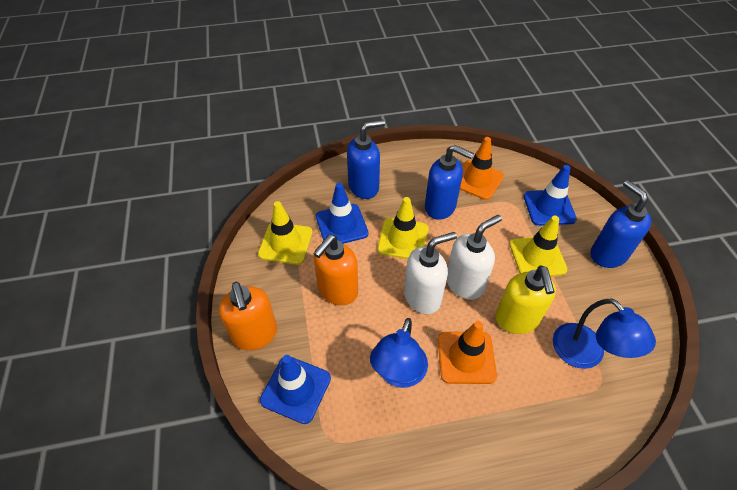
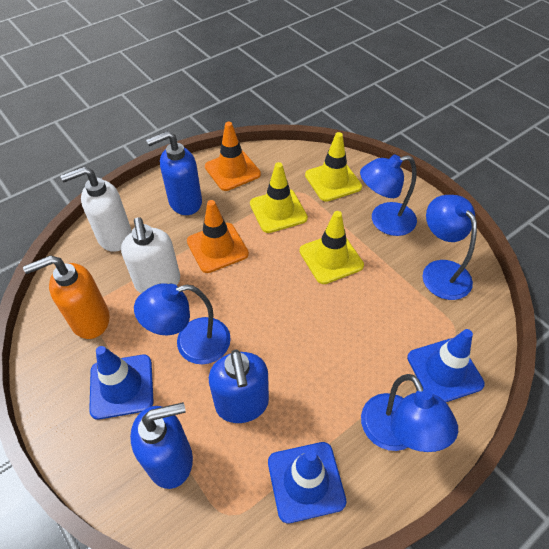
blue lamp: [370,318,428,388] [553,298,656,369] = 2 -> [134,283,231,365] [360,154,417,236] [361,374,458,452] [423,195,477,300] = 4
orange soap dispenser: [219,282,277,350] [313,235,358,305] = 2 -> [23,255,110,339] = 1
yellow soap dispenser: [495,265,556,334] = 1 -> none = 0

